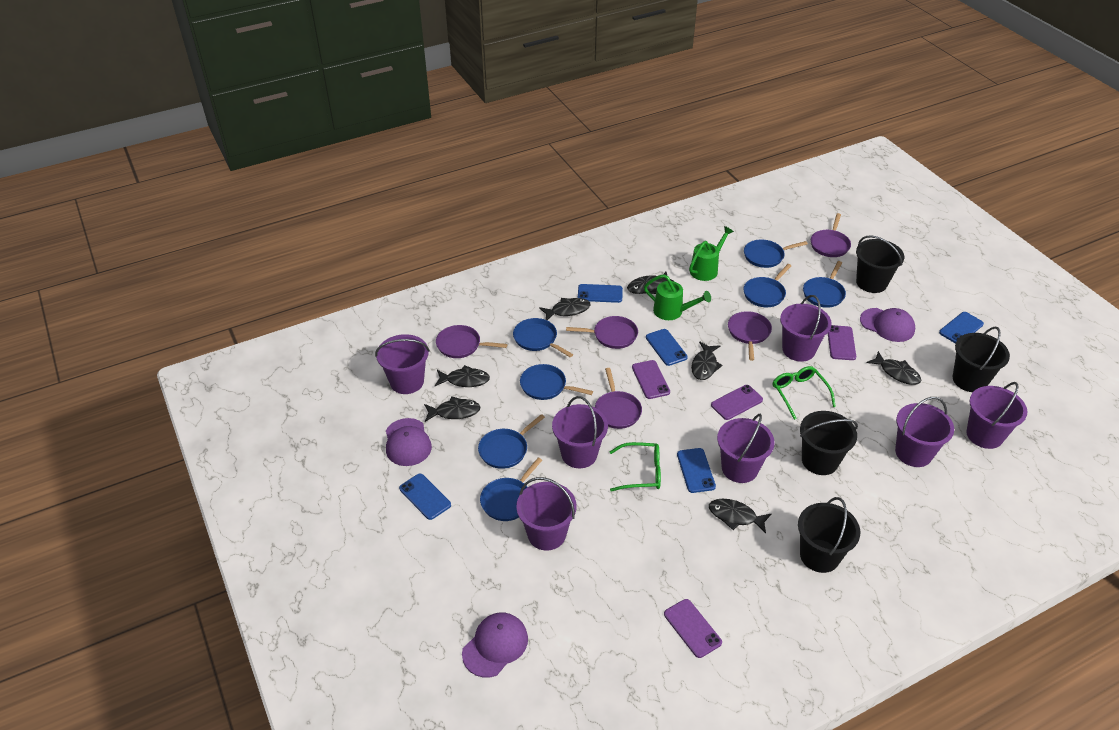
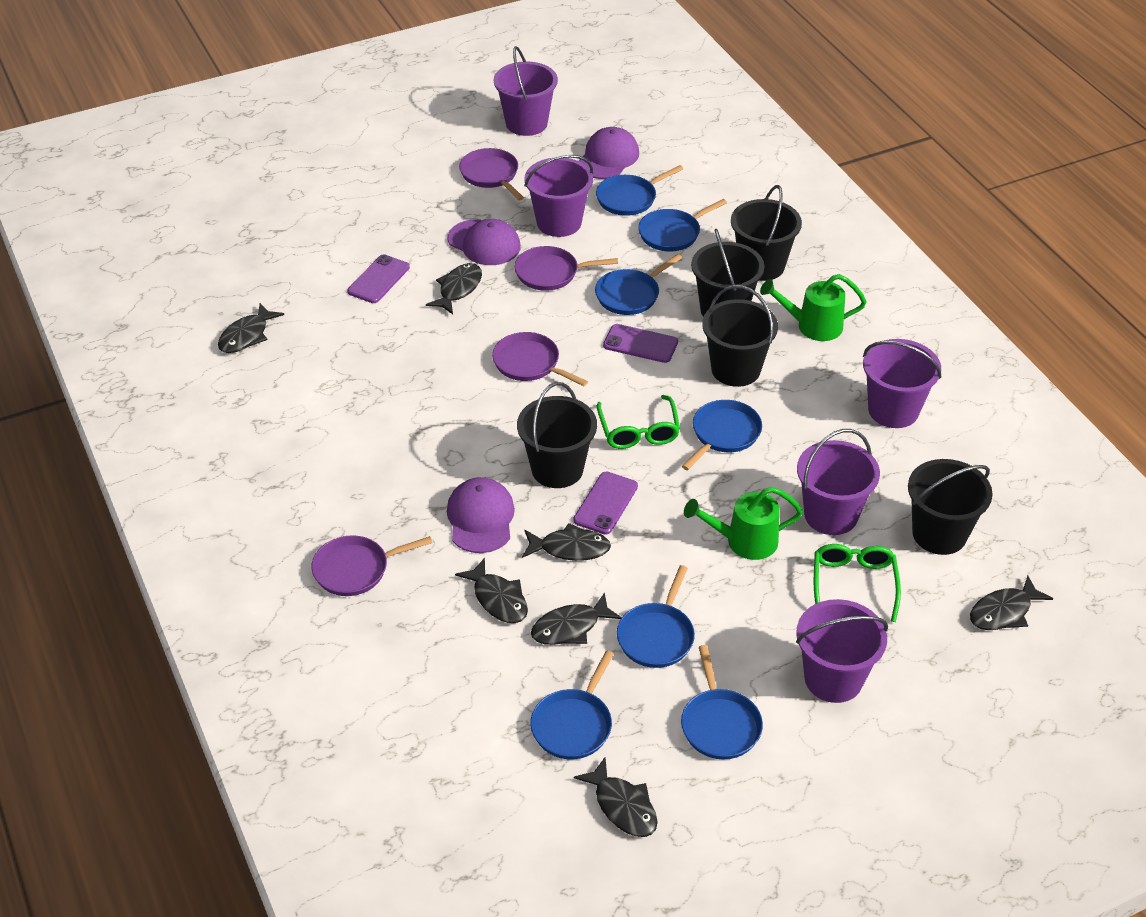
black bucket: [798,497,860,573] [800,411,858,475] [856,235,904,293] [953,326,1010,392] = 4 -> [517,382,597,488] [691,229,764,317] [702,285,778,387] [731,185,802,281] [908,459,993,555] = 5
blue phone: [399,474,451,520] [578,284,623,303] [646,329,688,366] [677,448,716,493] [939,312,984,344] = 5 -> none = 0
purple bucket: [375,334,430,394] [516,477,576,550] [552,396,608,468] [717,414,775,483] [780,295,832,362] [895,397,954,467] [966,382,1027,449] = 7 -> [494,46,558,136] [524,155,593,237] [796,599,888,703] [797,429,880,535] [863,339,941,428] = 5
purple pan: [436,325,507,358] [566,316,638,349] [595,368,642,429] [728,311,772,361] [811,213,851,257] = 5 -> [311,535,432,596] [459,148,524,201] [492,332,588,386] [514,246,618,291] = 4
purple phone: [632,360,670,399] [664,599,722,658] [711,385,763,420] [828,325,856,360] = 4 -> [347,254,410,303] [573,471,638,535] [603,324,678,363] = 3

